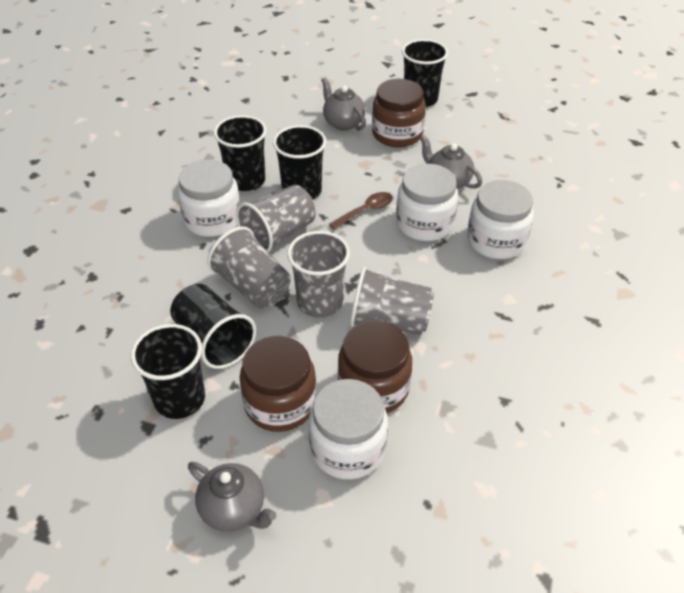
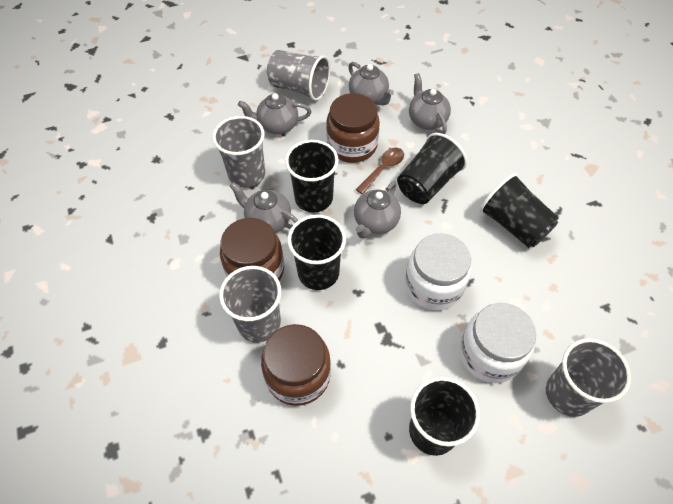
grey teapot: [188,462,276,532] [321,77,366,131] [420,135,482,189] = 3 -> [230,182,298,233] [238,93,311,134] [348,62,394,106] [354,181,401,238] [409,73,451,134] = 5
white jar: [178,160,240,237] [309,379,388,480] [396,164,458,241] [467,180,534,259] = 4 -> [405,233,472,310] [460,303,536,383] = 2

